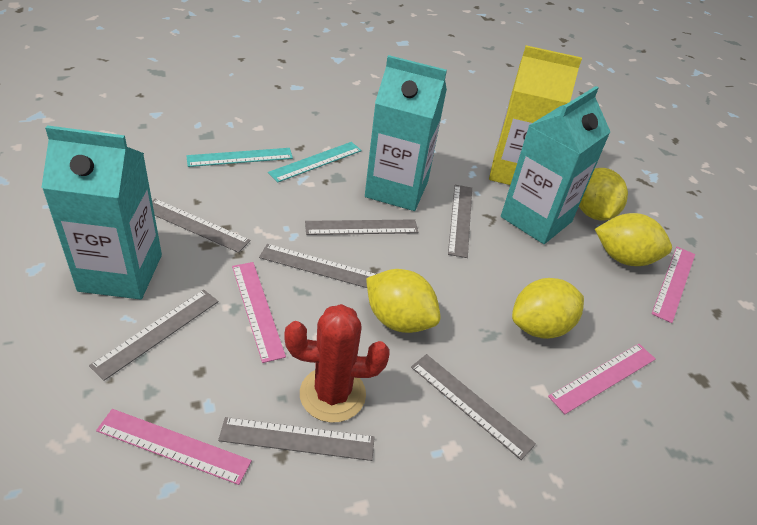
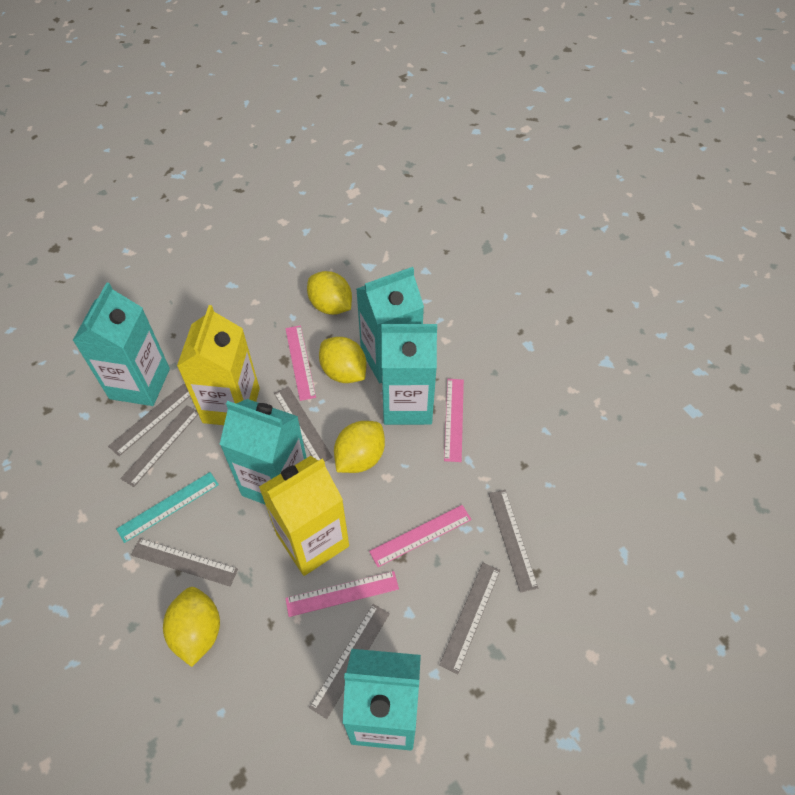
red cactus: [285,304,390,423] = 1 -> none = 0
turquoise carton: [41,125,162,300] [365,55,447,211] [501,86,610,244] = 3 -> [73,283,170,406] [219,399,307,504] [343,649,421,750] [357,267,424,383] [381,324,437,425] = 5
turquoise ruler: [186,148,293,167] [268,142,362,183] = 2 -> [116,472,219,543] = 1
yellow carton: [489,45,582,185] = 1 -> [177,305,260,425] [259,456,349,576] = 2

